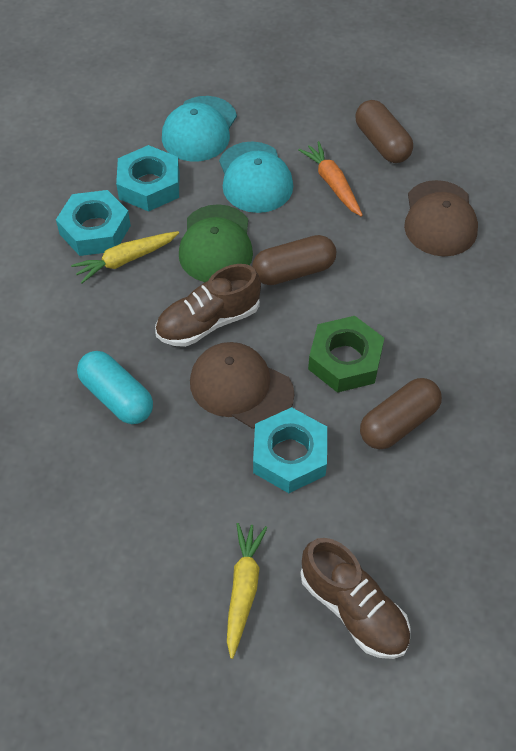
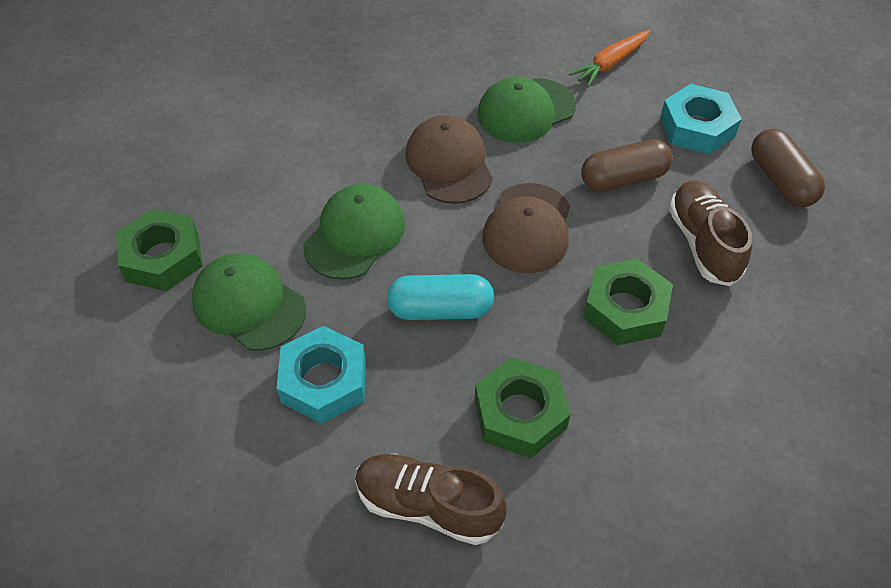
brown capsule: [252,235,336,285] [355,100,413,163] [360,378,442,449] = 3 -> [581,139,673,192] [751,129,825,207] = 2
green cap: [179,204,253,282] = 1 -> [191,254,306,351] [303,184,405,280] [477,77,576,143] = 3
green nut: [308,316,384,393] = 1 -> [116,209,203,291] [475,357,571,458] [583,258,673,345] = 3
turquoise cap: [162,96,237,162] [219,142,293,213] = 2 -> none = 0
turquoise nut: [56,190,131,256] [116,145,180,212] [253,407,327,493] = 3 -> [276,326,366,424] [660,84,742,154] = 2
yellow carrot: [71,231,179,284] [227,523,268,659] = 2 -> none = 0

